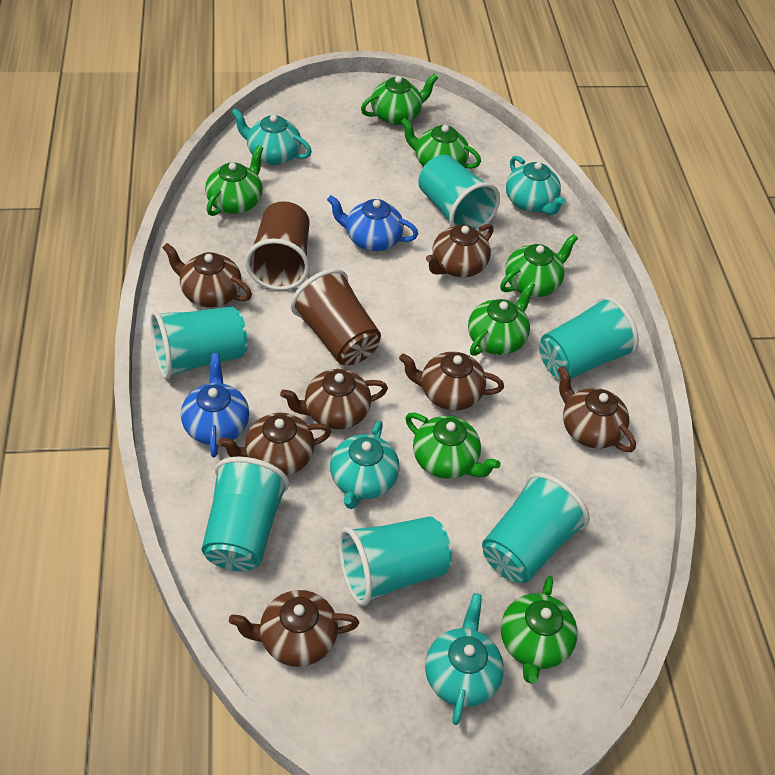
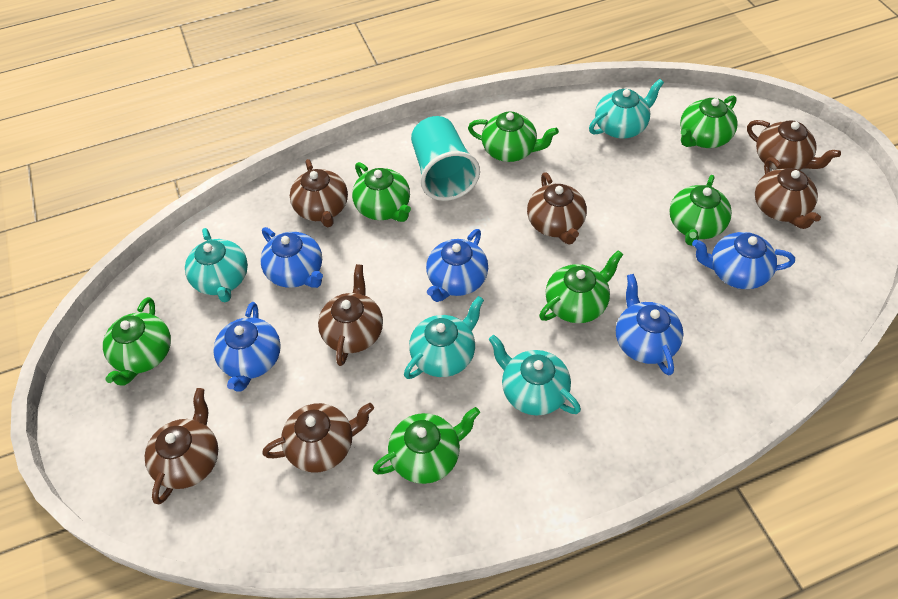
blue teapot: [181,353,249,457] [327,195,418,251] = 2 -> [213,302,281,392] [260,227,323,288] [426,229,488,302] [616,274,684,375] [692,232,795,289] = 5
brown cup: [245,201,310,290] [291,269,381,365] = 2 -> none = 0
turquoise cup: [151,306,248,379] [202,457,289,571] [338,516,452,606] [418,154,500,231] [482,472,590,583] [539,296,639,379] = 6 -> [411,116,480,201] = 1

